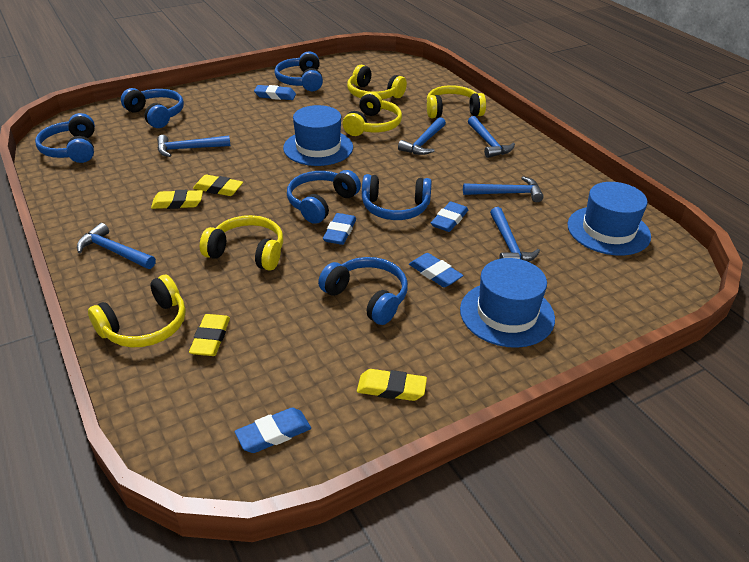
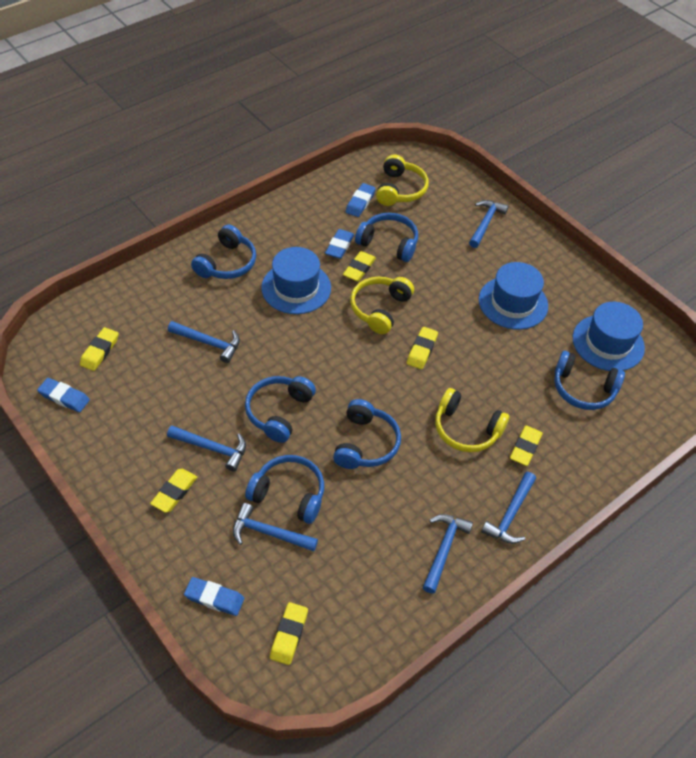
blue eraser: [235,408,311,453] [254,85,296,100] [323,213,356,245] [409,253,463,287] [431,202,468,232] = 5 -> [37,378,90,412] [184,577,244,616] [325,229,354,259] [345,183,376,217] = 4
yellow eraser: [151,190,203,209] [189,314,230,356] [193,175,243,196] [357,369,427,401] = 4 -> [80,327,118,371] [150,469,197,513] [270,602,308,665] [343,251,376,282] [407,327,438,369] [510,426,543,466] = 6
yellow headphones: [88,275,186,347] [200,215,283,271] [343,92,402,136] [347,65,407,99] [427,85,486,118] = 5 -> [350,277,414,334] [376,154,429,206] [435,388,509,452] = 3

